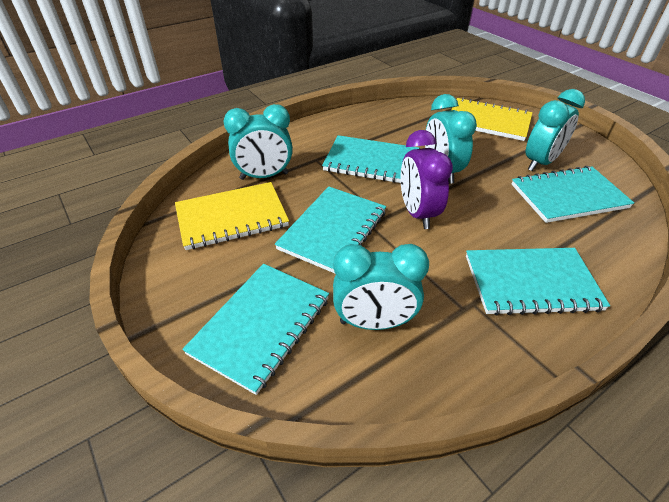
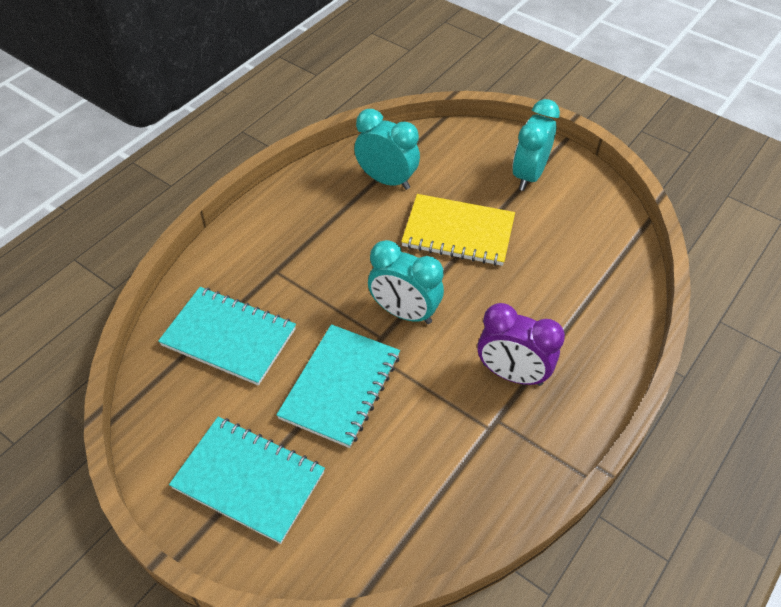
turquoise clock: [224,104,293,180] [333,244,429,330] [425,94,477,184] [525,89,585,171] = 4 -> [354,109,420,190] [368,240,444,324] [512,99,560,191] = 3
turquoise notebook: [182,264,329,395] [275,186,386,273] [322,135,420,183] [466,248,610,316] [511,166,634,223] = 5 -> [158,287,296,386] [169,417,325,544] [276,324,400,448] = 3
yellow notebook: [175,182,289,250] [451,97,533,141] = 2 -> [401,194,515,266] = 1

